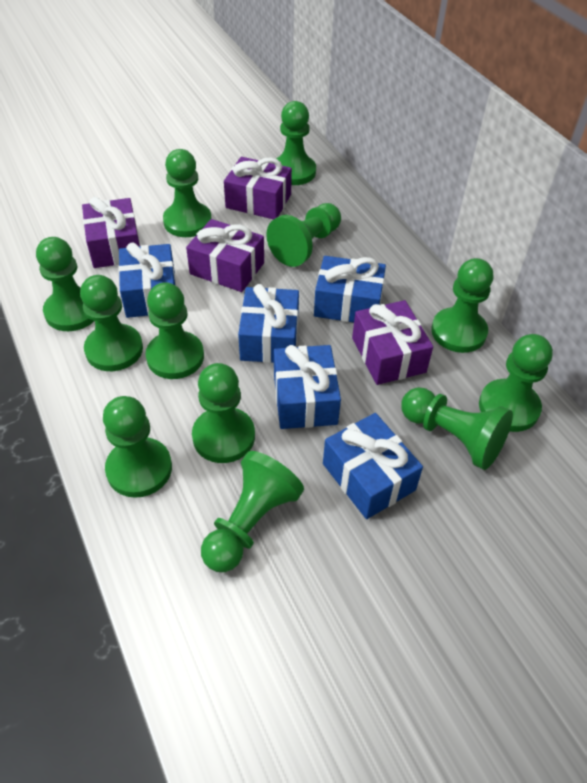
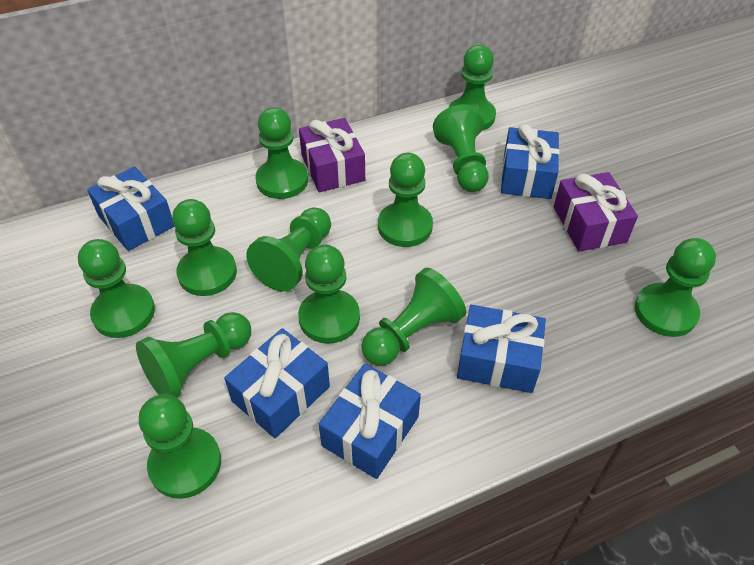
purple gift: [82,197,140,268] [186,219,264,292] [224,157,292,219] [352,300,433,385] = 4 -> [299,118,365,192] [554,172,638,252] = 2

